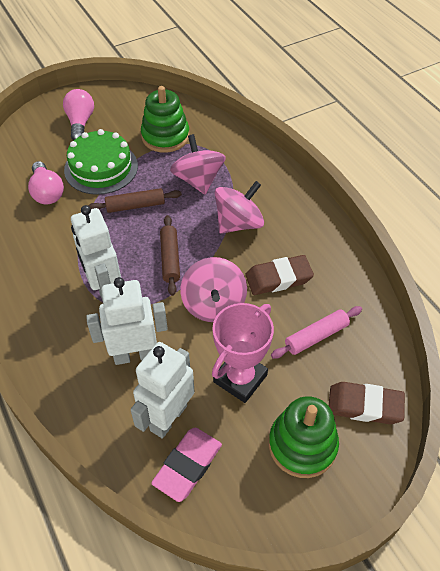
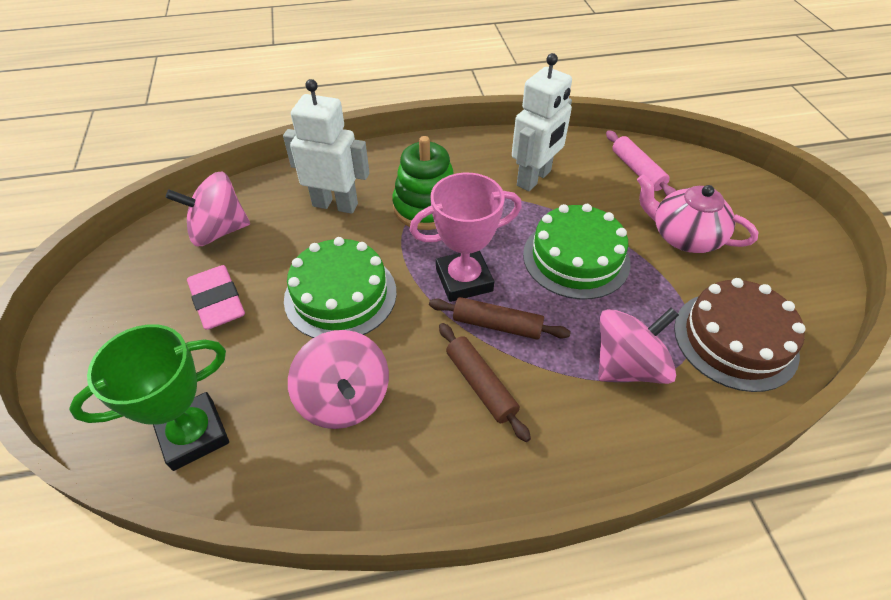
brown cake: none = 0 -> [674,278,805,392] = 1
brown eraser: [245,255,314,295] [329,382,405,424] = 2 -> none = 0
green cake: [64,129,138,195] = 1 -> [284,237,397,338] [523,204,631,300] = 2
green stacking toy: [141,86,190,153] [269,396,339,478] = 2 -> [392,136,454,230] = 1
green trophy: none = 0 -> [69,324,229,471] = 1
pink light bulb: [28,161,64,204] [63,89,94,140] = 2 -> none = 0
pink teapot: none = 0 -> [637,174,758,253] = 1
white robot: [71,205,121,301] [86,277,168,365] [130,342,194,439] = 3 -> [283,79,370,214] [512,53,572,191] = 2

